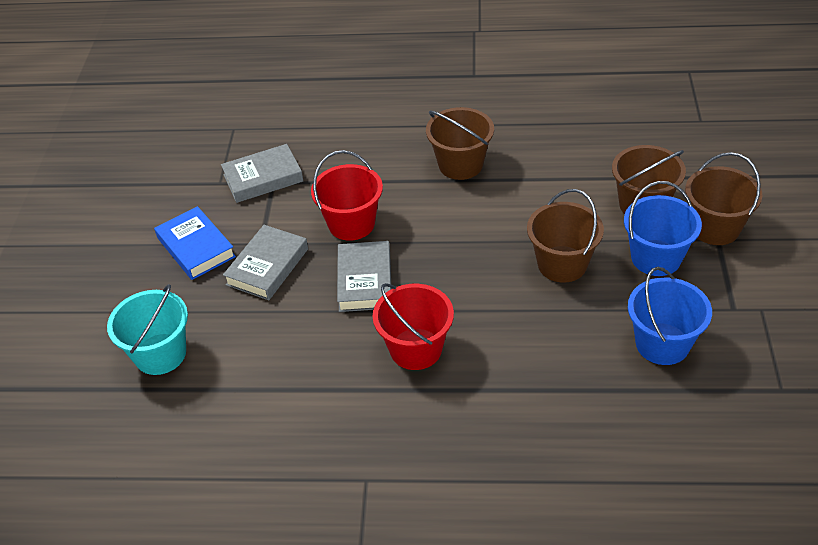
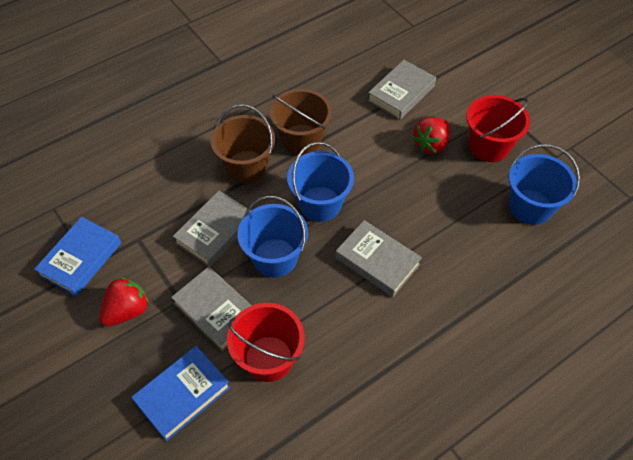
blue book: [154,206,236,280] = 1 -> [34,217,121,297] [131,346,230,442] = 2
blue bucket: [624,181,702,276] [628,267,712,365] = 2 -> [237,196,308,278] [287,142,354,222] [508,145,580,225] = 3
brown bucket: [426,107,494,180] [527,189,604,283] [612,145,686,214] [685,152,762,245] = 4 -> [211,105,275,183] [270,89,332,155] = 2
grey book: [221,144,303,203] [223,225,308,300] [337,241,391,312] = 3 -> [171,267,252,352] [173,191,251,267] [335,220,422,297] [368,60,436,120] = 4
red strawberry: none = 0 -> [99,277,149,326] [412,117,450,154] = 2
turquoise bucket: [107,284,188,375] = 1 -> none = 0

